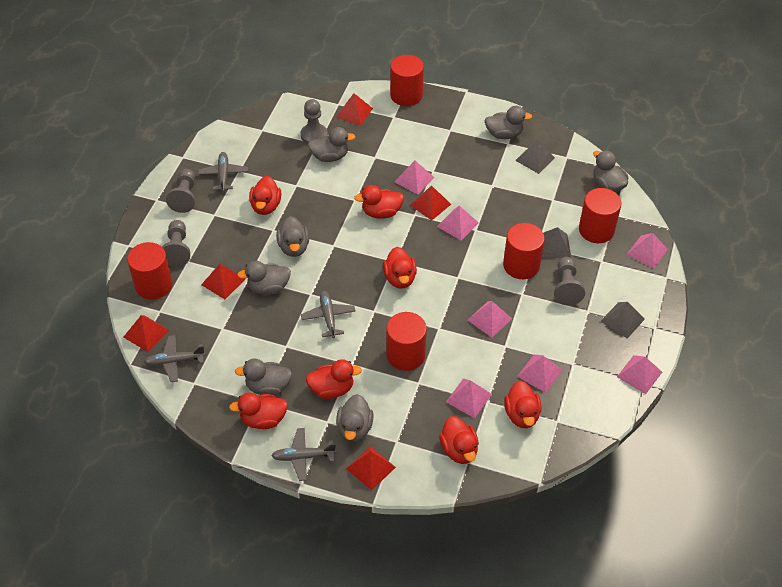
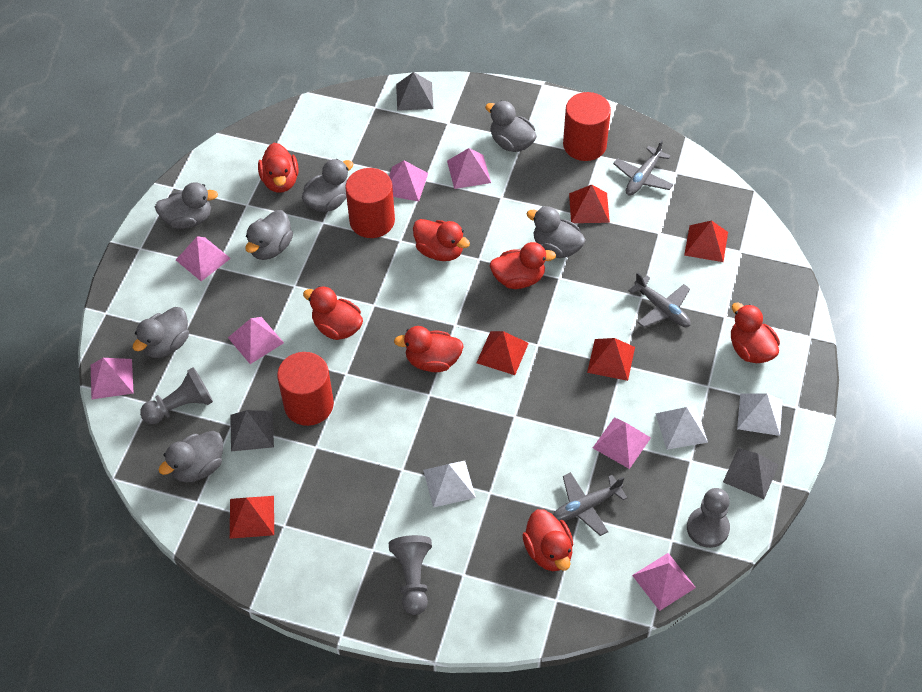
grey pawn: [162,220,190,267] [166,169,195,213] [301,99,328,144] [554,257,585,305] = 4 -> [140,367,213,424] [389,535,432,615] [687,488,730,548] = 3
grey plane: [144,335,206,382] [198,152,248,192] [271,428,336,481] [301,291,355,338] = 4 -> [553,472,627,536] [613,140,673,196] [628,272,690,328] = 3
red cylinder: [127,242,172,300] [386,312,427,371] [390,55,424,106] [503,223,545,279] [579,188,621,243] = 5 -> [277,352,334,426] [345,168,395,238] [563,92,611,161] = 3
white pyramid: none = 0 -> [423,461,476,508] [655,406,708,450] [737,393,783,436] = 3

